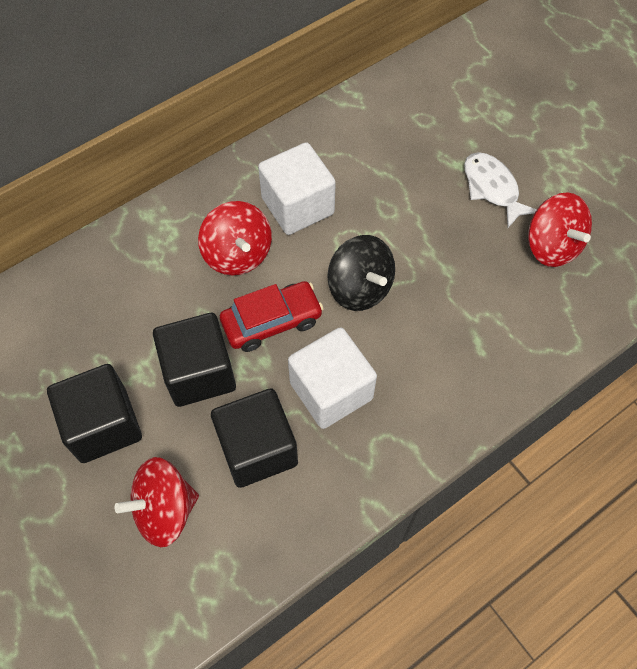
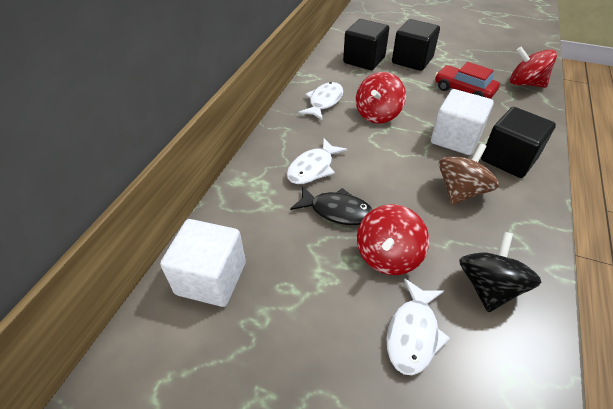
black fish: none = 0 -> [290,186,373,225] = 1
brown spinning top: none = 0 -> [439,143,499,205] = 1
white fish: [464,152,537,228] = 1 -> [287,138,348,184] [298,82,343,120] [386,278,450,375] = 3

